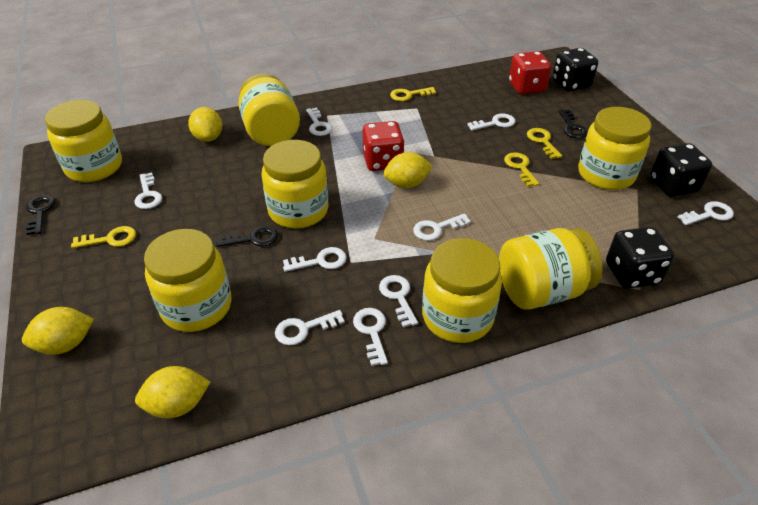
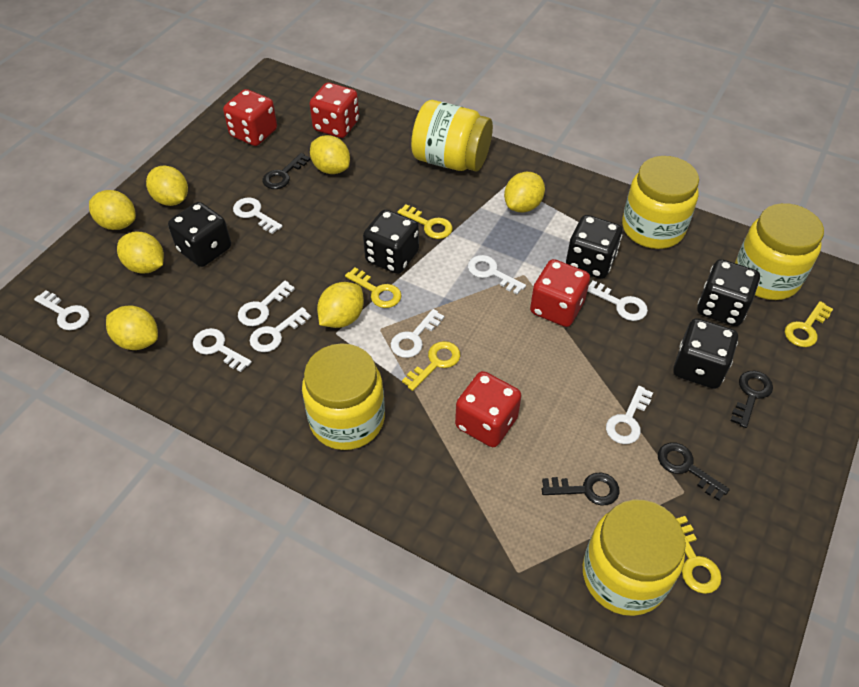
black dice: [552,48,598,92] [606,227,674,289] [650,143,712,197] = 3 -> [168,202,231,267] [363,209,419,274] [566,215,623,279] [673,318,738,389] [697,259,760,326] = 5
black key: [26,195,55,235] [216,226,278,247] [559,109,588,138] = 3 -> [263,153,310,189] [542,473,619,505] [658,443,730,501] [731,371,773,428] = 4
red dice: [363,121,405,171] [509,51,551,94] = 2 -> [223,89,277,146] [310,83,359,138] [455,371,522,447] [530,259,590,327] = 4
yellow jar: [45,100,122,182] [144,229,231,332] [238,73,300,146] [261,140,328,229] [422,238,502,343] [499,228,603,310] [578,107,652,190] = 7 -> [302,343,385,450] [411,100,493,172] [583,500,686,616] [622,156,699,249] [735,203,824,300] = 5
yellow key: [71,226,136,248] [390,87,436,101] [504,152,539,187] [527,128,562,159] = 4 -> [345,268,401,308] [398,204,453,239] [402,341,460,391] [676,516,722,594] [785,301,833,347] = 5
yellow lemon: [22,307,94,355] [135,366,210,418] [188,107,222,142] [383,152,433,188] = 4 -> [89,190,136,230] [106,306,158,350] [117,232,164,273] [146,166,188,206] [310,135,350,174] [317,282,364,328] [504,172,545,213] = 7

